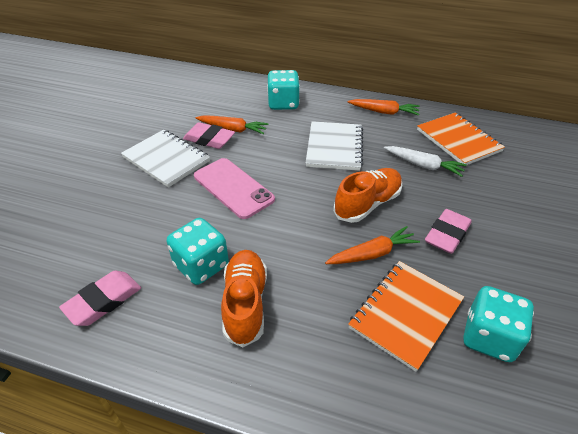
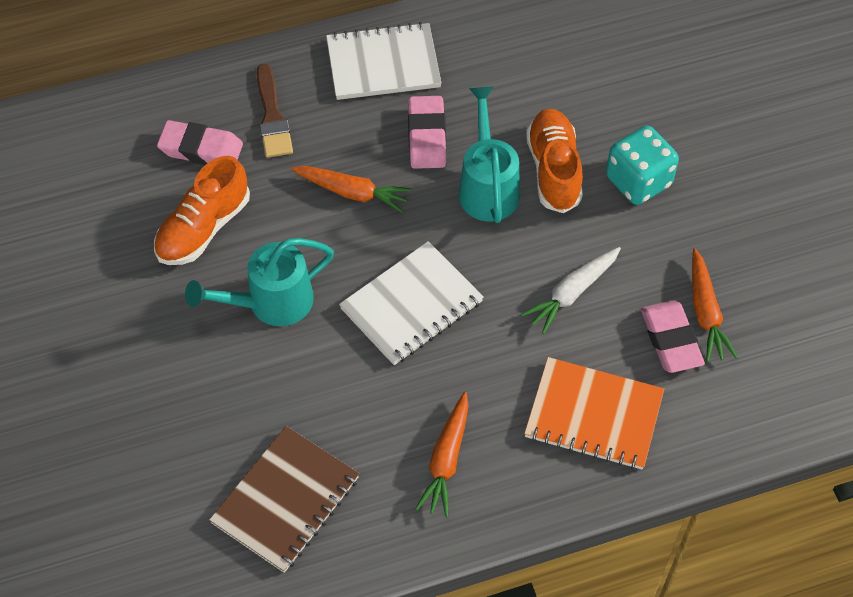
brown brush: none = 0 -> [257,64,293,158] = 1
brown notebook: none = 0 -> [209,426,359,573] = 1
orange notebook: [348,261,464,372] [417,113,505,165] = 2 -> [524,357,664,469] = 1
pink phone: [194,158,275,219] = 1 -> none = 0
turquoise dice: [167,218,229,285] [267,70,300,110] [463,286,534,362] = 3 -> [606,126,679,205] = 1
turquoise watering can: none = 0 -> [185,238,334,326] [459,87,520,223] = 2

